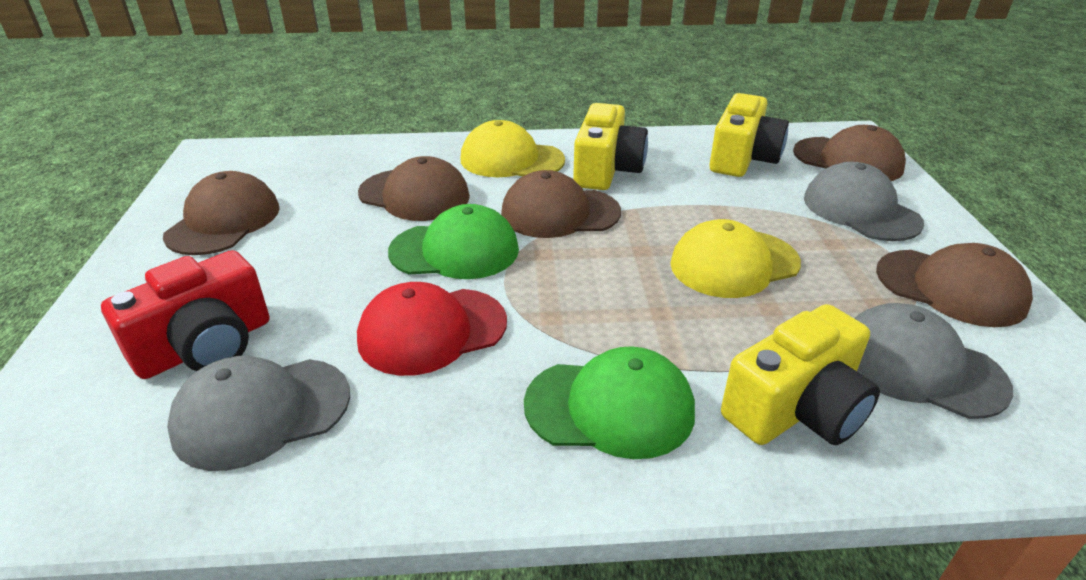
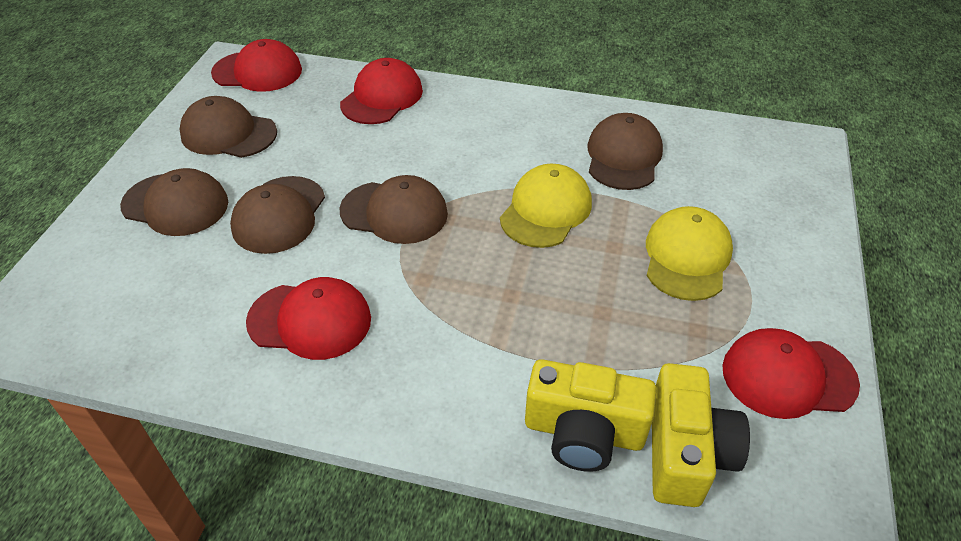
green cap: [388,204,519,279] [524,346,695,459] = 2 -> none = 0
grey cap: [167,356,350,471] [804,162,924,241] [854,303,1013,419] = 3 -> none = 0
red camera: [101,250,270,379] = 1 -> none = 0
red cap: [357,282,507,376] = 1 -> [211,39,302,92] [246,277,371,360] [340,58,423,124] [722,328,860,419] = 4
yellow camera: [573,103,648,190] [709,93,789,177] [721,304,880,445] = 3 -> [525,359,656,472] [652,363,750,507] = 2

